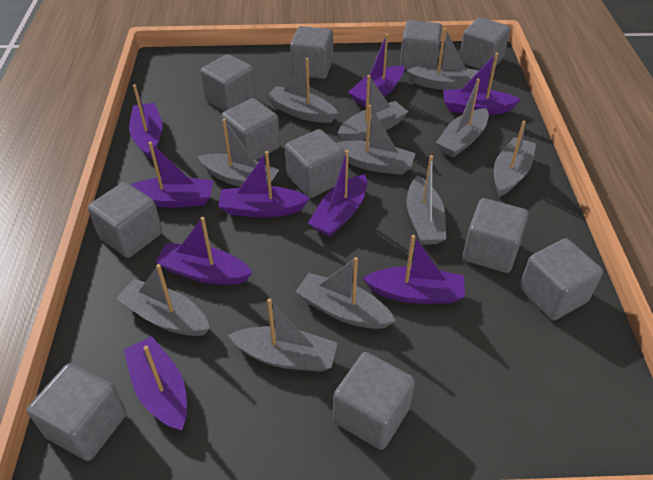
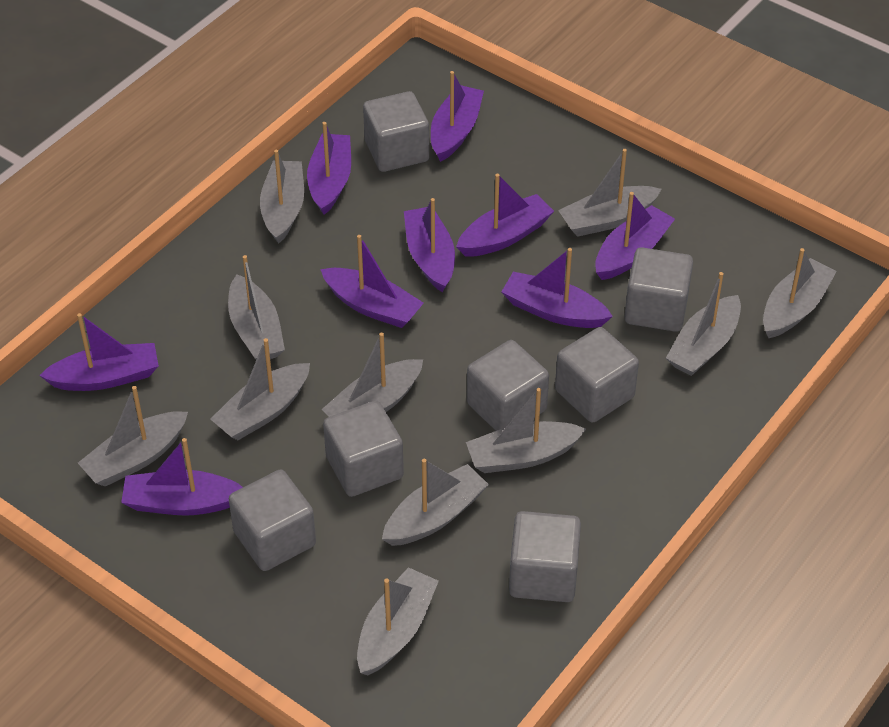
grey cube: [27,363,126,461] [88,182,162,258] [200,54,256,111] [221,98,280,160] [285,129,345,198] [290,26,333,79] [333,352,415,450] [400,20,442,69] [460,17,510,71] [463,198,528,273] [519,238,603,320] = 11 -> [229,469,316,571] [323,401,404,497] [363,91,429,172] [467,340,549,431] [509,511,581,602] [555,327,639,423] [624,247,693,332] = 7

